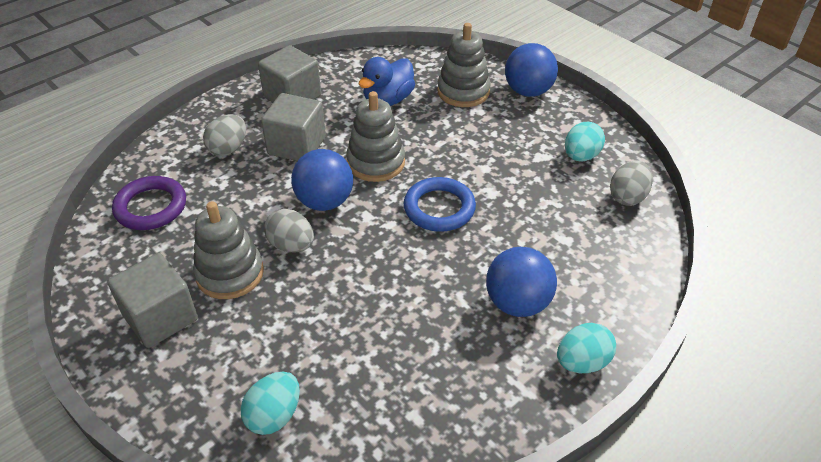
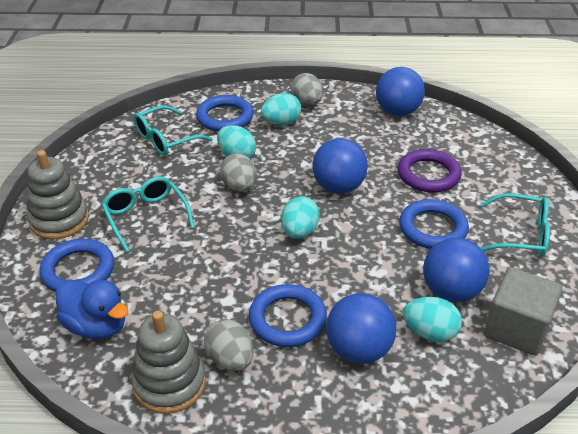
blue ball: [291,149,353,211] [486,247,557,317] [505,43,558,97] = 3 -> [313,138,368,194] [326,293,396,364] [376,67,425,116] [423,237,489,302] = 4
blue ring: [404,177,476,232] = 1 -> [40,239,114,292] [196,95,254,132] [249,284,327,347] [399,199,469,249] = 4
grey cube: [107,253,198,348] [258,45,321,102] [261,93,326,161] = 3 -> [484,267,562,356] = 1
grey stacking toy: [193,201,264,299] [346,91,405,182] [437,23,491,107] = 3 -> [27,150,89,239] [131,311,206,414] = 2
turquoise egg: [240,372,300,435] [557,323,616,373] [565,122,605,161] = 3 -> [217,125,256,158] [261,93,301,125] [281,196,320,239] [403,297,462,342] = 4
turquoise glasses: none = 0 -> [102,176,195,252] [133,105,213,156] [481,193,550,256] = 3

